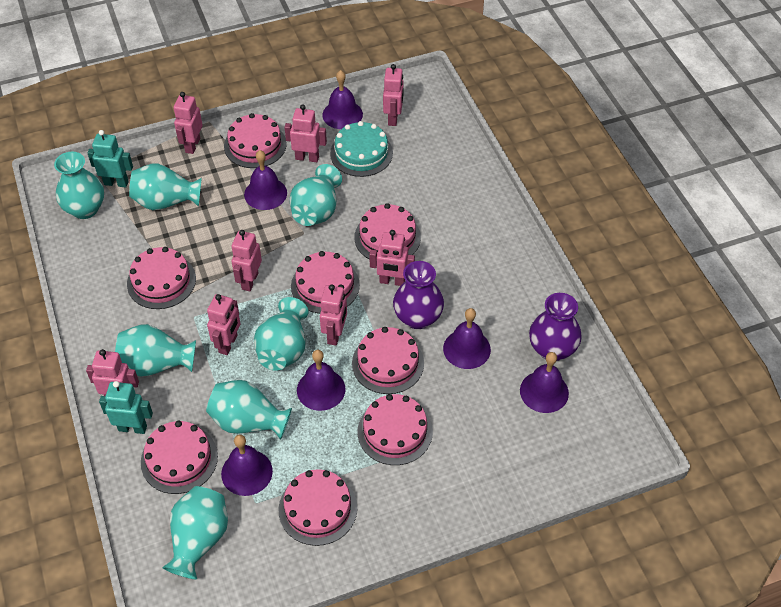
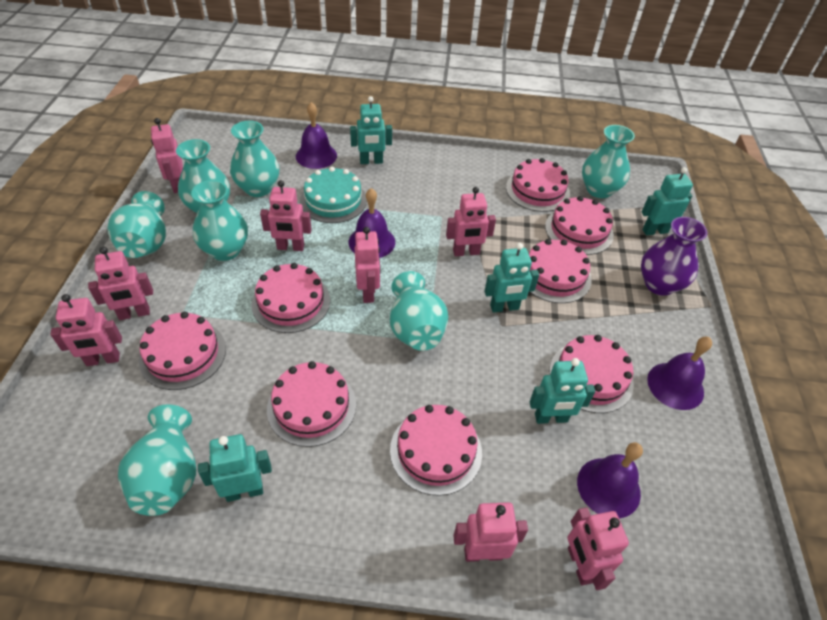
purple bell: [221,434,273,496] [244,150,287,210] [297,350,346,411] [322,70,363,129] [443,308,491,369] [520,352,569,413] = 6 -> [296,102,337,169] [349,188,395,258] [577,442,643,518] [647,337,712,410] = 4
purple vase: [393,261,444,329] [529,293,582,361] = 2 -> [641,217,708,296] = 1
turquoise robot: [87,130,133,188] [99,381,153,434] = 2 -> [198,434,272,502] [350,96,392,164] [485,243,539,313] [530,358,595,424] [642,167,693,236] = 5

